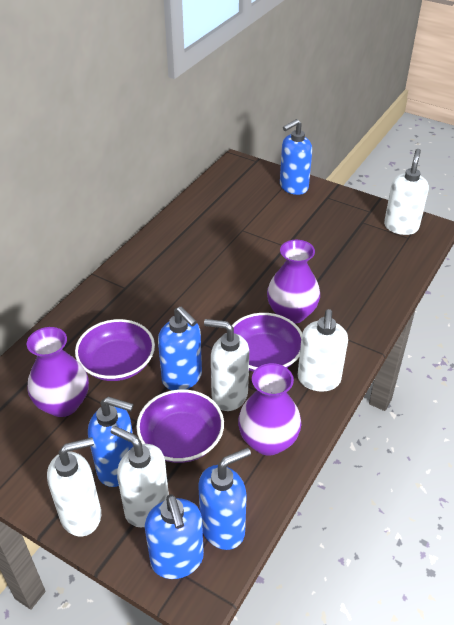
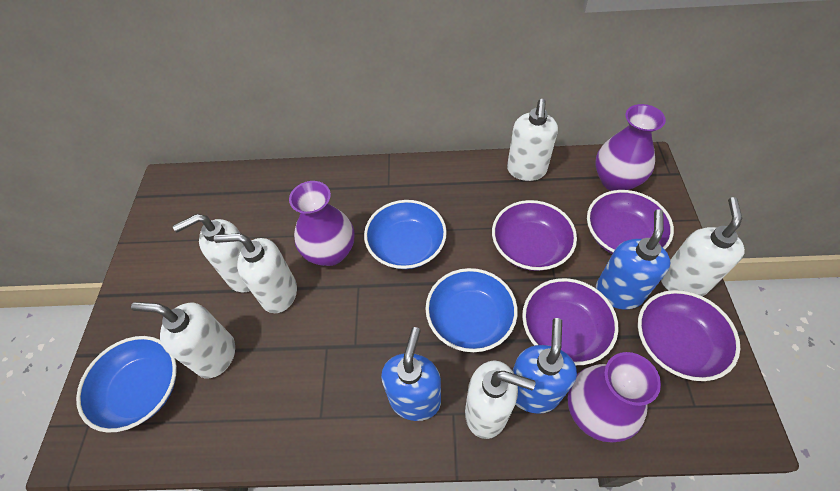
blue bowl: none = 0 -> [76,336,177,433] [364,200,447,269] [426,268,518,352] = 3
blue soap dispenser: [88,397,134,487] [145,495,204,579] [158,307,202,390] [198,448,251,550] [280,119,312,195] = 5 -> [381,327,441,421] [512,318,577,414] [596,209,671,309] = 3
purple bowl: [75,319,155,381] [136,389,224,463] [232,313,302,372] = 3 -> [492,200,577,271] [522,278,618,365] [587,190,674,254] [638,290,740,381] = 4
white soap dispenser: [47,437,101,536] [111,426,169,527] [204,319,249,411] [298,309,348,392] [384,149,429,235] = 5 -> [131,302,235,378] [173,214,250,292] [214,233,297,313] [465,361,535,439] [507,99,558,181] [661,197,745,296] = 6

